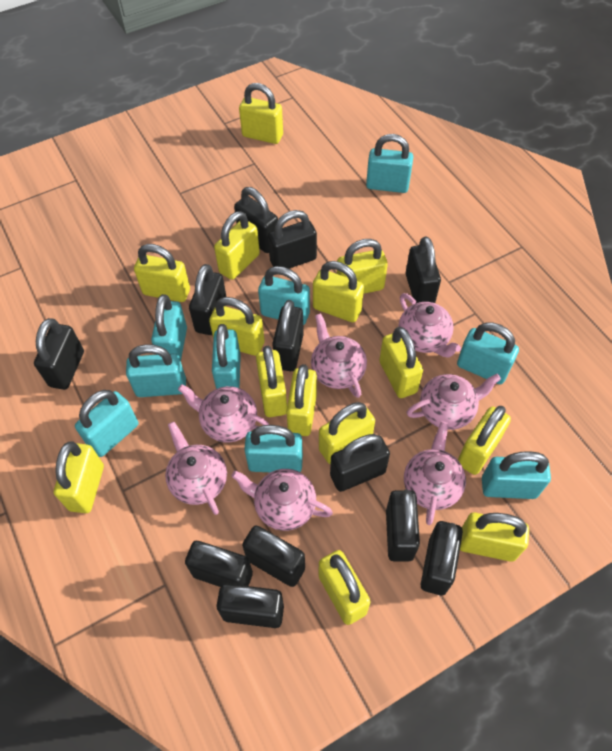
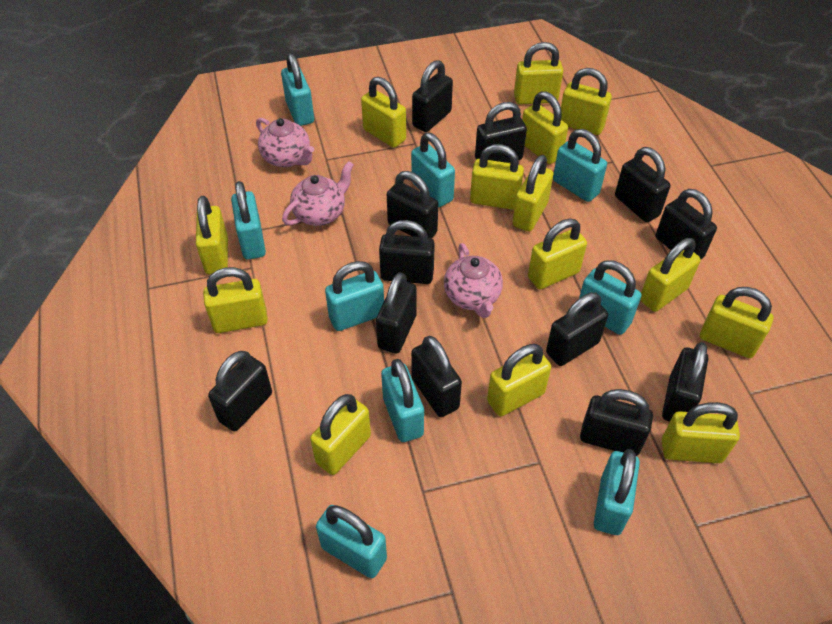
pink teapot: [165,422,227,515] [178,384,270,443] [231,469,333,531] [311,313,367,398] [398,293,461,358] [404,421,466,525] [407,374,501,430] = 7 -> [256,118,314,167] [282,161,354,226] [444,243,503,318] = 3

